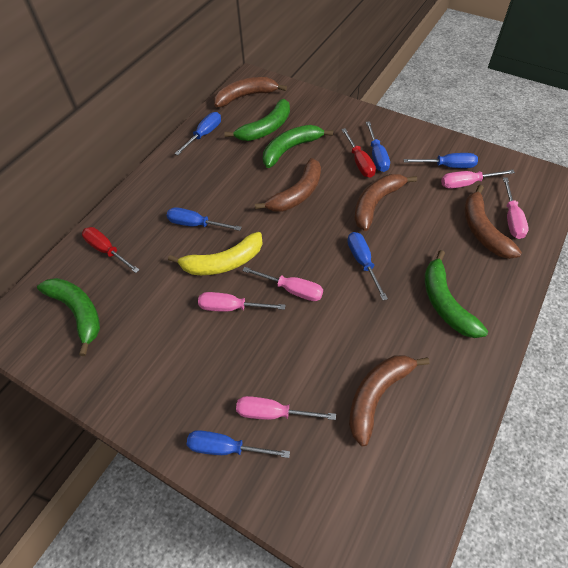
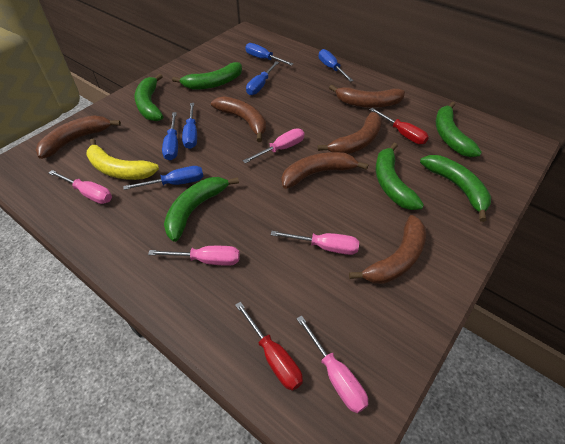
brown banana: [214,77,287,107] [255,158,321,212] [349,355,430,446] [354,174,417,231] [464,185,522,259] = 5 -> [36,115,121,159] [211,96,266,142] [282,152,369,189] [318,112,382,154] [329,85,405,108] [349,215,426,284] = 6
green banana: [37,278,100,356] [224,99,290,141] [263,125,333,168] [425,250,488,338] = 4 -> [135,74,163,121] [164,177,239,242] [172,62,242,90] [376,143,424,210] [420,155,491,222] [436,102,482,157] = 6

